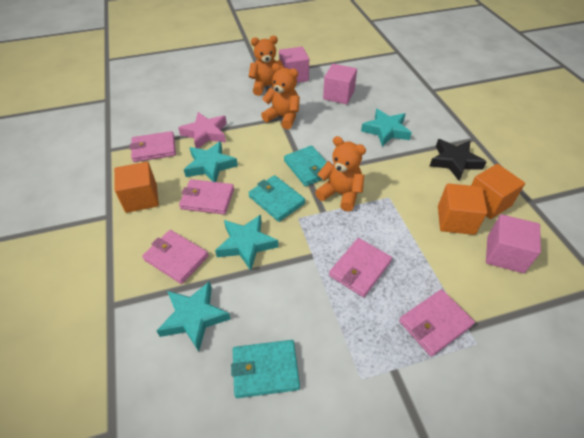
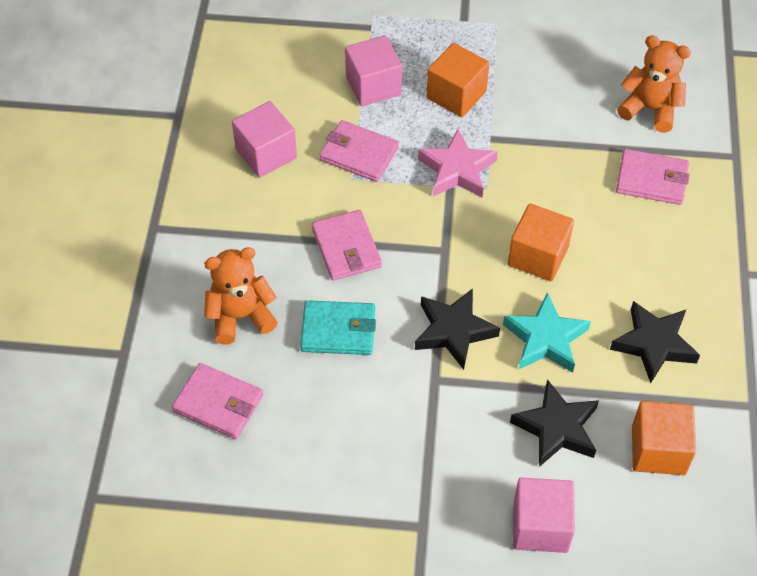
black star: [430,139,486,181] = 1 -> [415,288,500,370] [510,379,599,467] [610,301,700,383] = 3
orange teddy bear: [248,36,284,96] [261,63,300,129] [315,136,366,212] = 3 -> [204,247,278,345] [617,35,691,133] = 2
pink wallet: [130,131,176,162] [142,230,209,284] [179,179,234,215] [329,238,392,297] [399,289,475,357] = 5 -> [172,363,263,439] [312,210,382,281] [319,120,399,182] [616,149,689,205] = 4
turquoise star: [157,281,231,351] [184,141,238,182] [215,214,278,271] [361,109,412,147] = 4 -> [503,292,591,373] = 1
turquoise wallet: [231,340,300,398] [248,175,305,222] [284,145,327,187] = 3 -> [300,300,376,355] = 1

